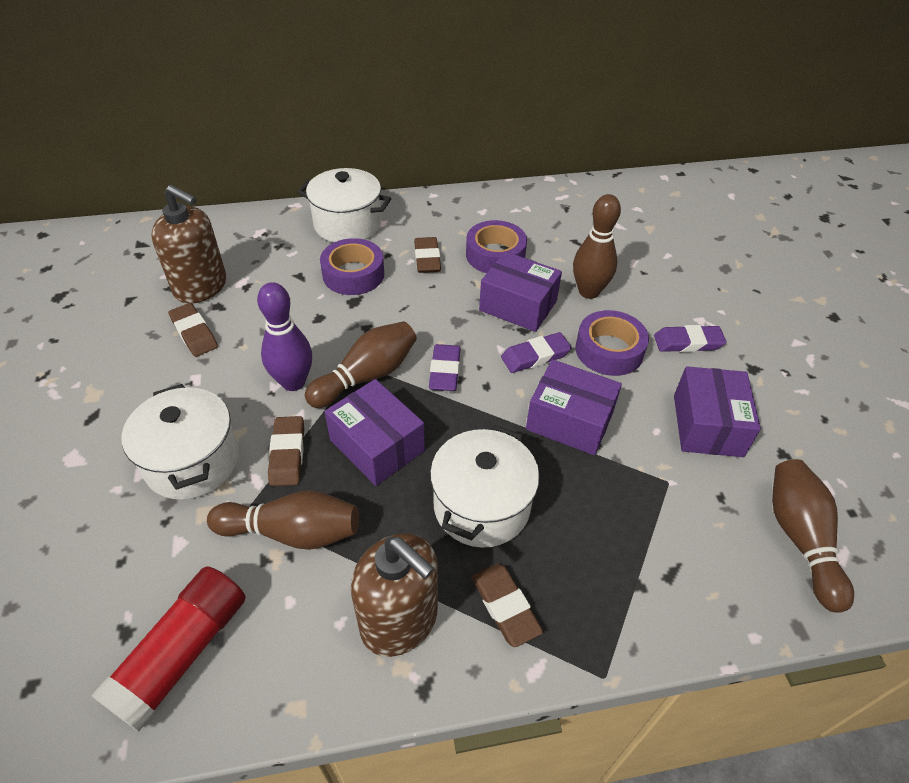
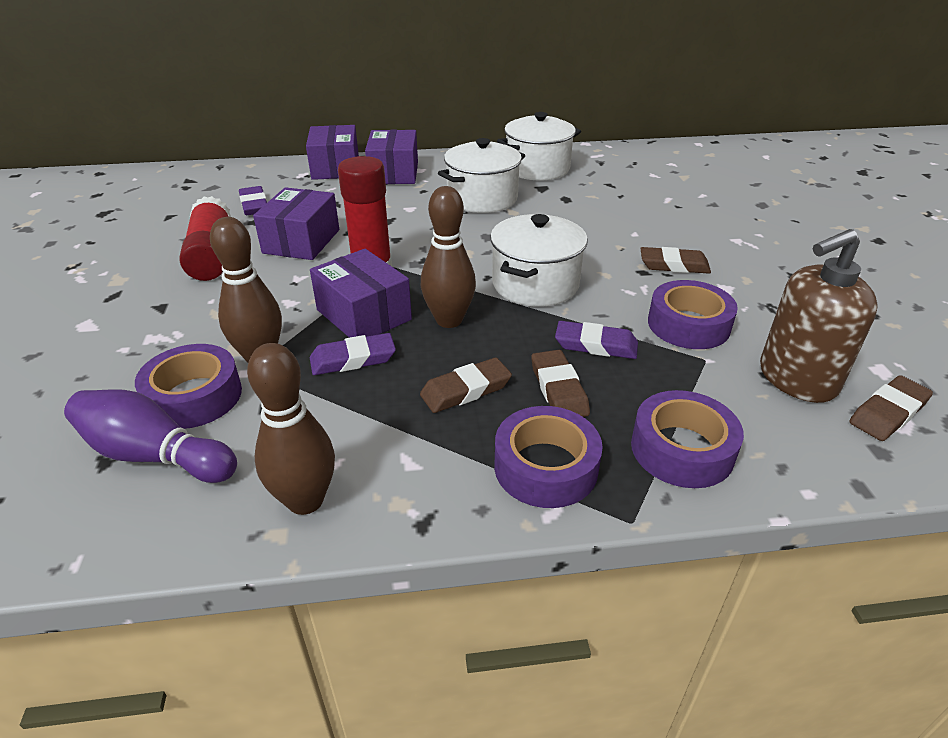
brown bowling pin: [207,490,359,550] [305,321,417,408] [573,194,621,299] [772,459,854,613] = 4 -> [210,217,282,363] [247,343,335,515] [421,186,476,328] = 3
brown soap dispenser: [151,185,226,303] [351,533,438,657] = 2 -> [760,229,878,403] = 1
purple tape: [320,238,384,295] [466,220,527,273] [575,310,649,376] = 3 -> [135,344,242,429] [494,406,603,508] [631,390,744,488] [648,280,738,349] = 4
red glue stick: [91,566,246,732] = 1 -> [180,196,231,281] [338,156,392,266] = 2

